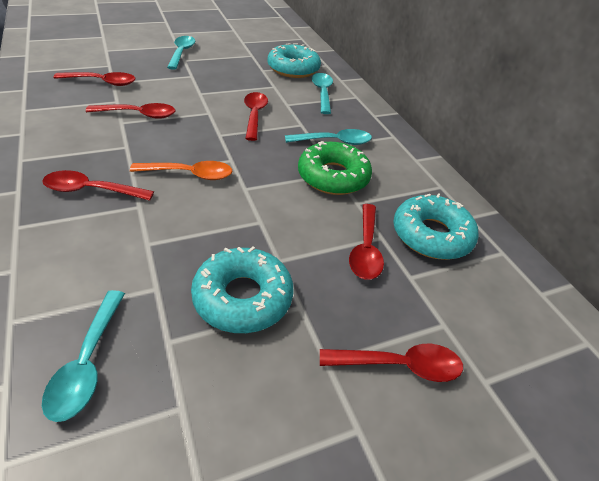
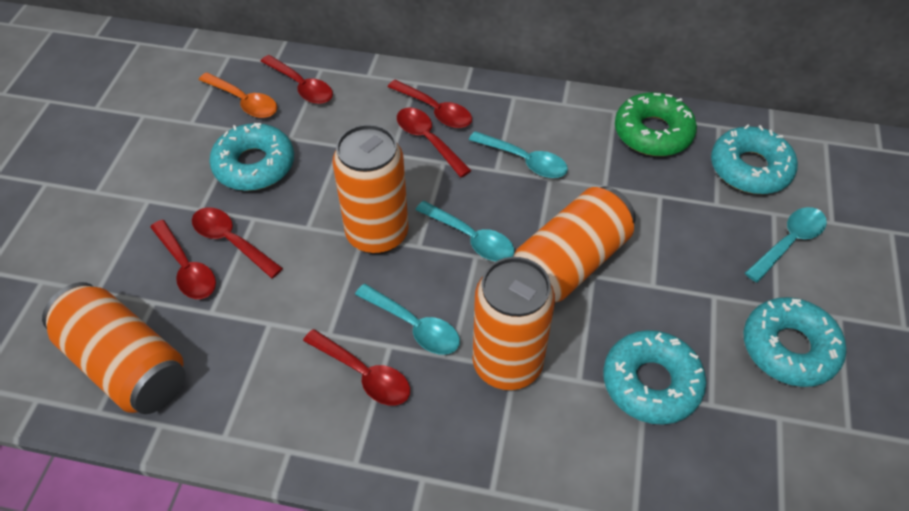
orange can: none = 0 -> [42,282,186,414] [333,124,408,254] [473,257,555,390] [514,186,636,302] = 4
turquoise donut: [191,247,293,333] [267,43,321,78] [393,193,479,260] = 3 -> [209,123,294,191] [603,330,706,425] [711,124,798,194] [744,297,846,387] = 4

